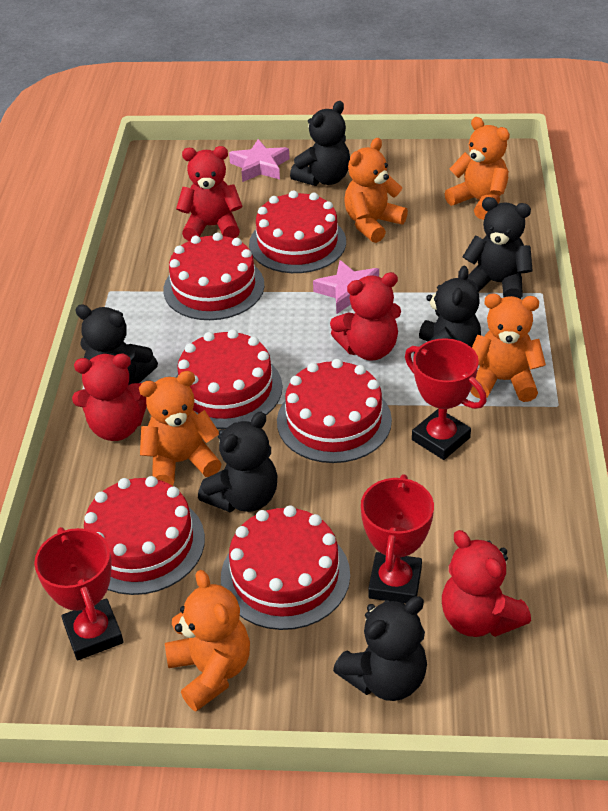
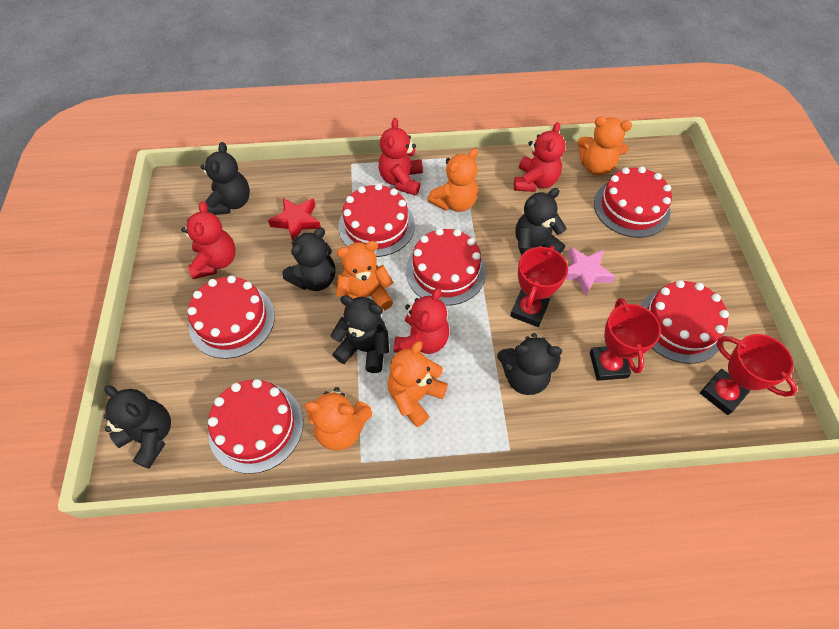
pink star: [229,139,290,182] [313,260,379,314] = 2 -> [565,247,616,296] = 1
red star: none = 0 -> [268,198,321,241] = 1

